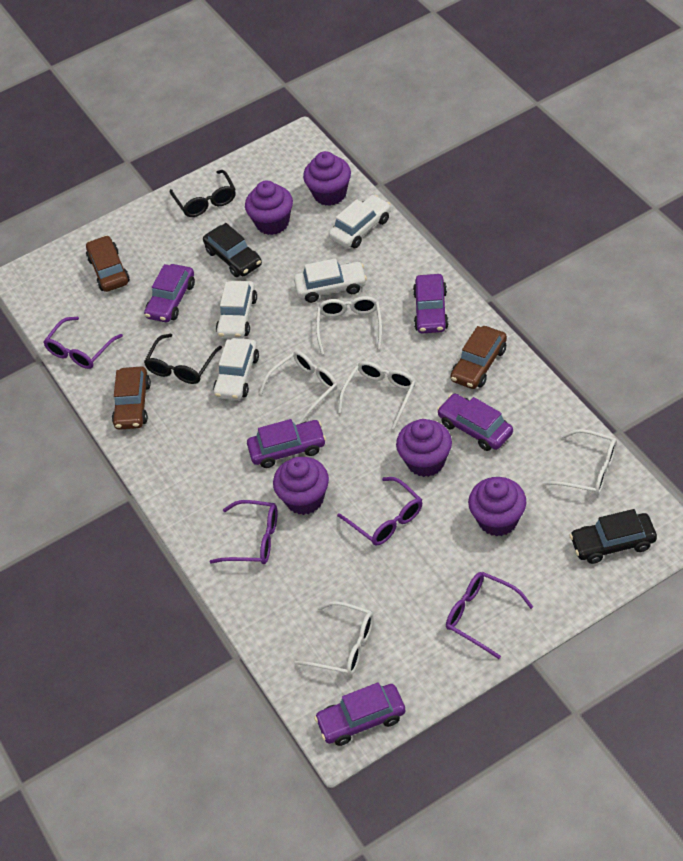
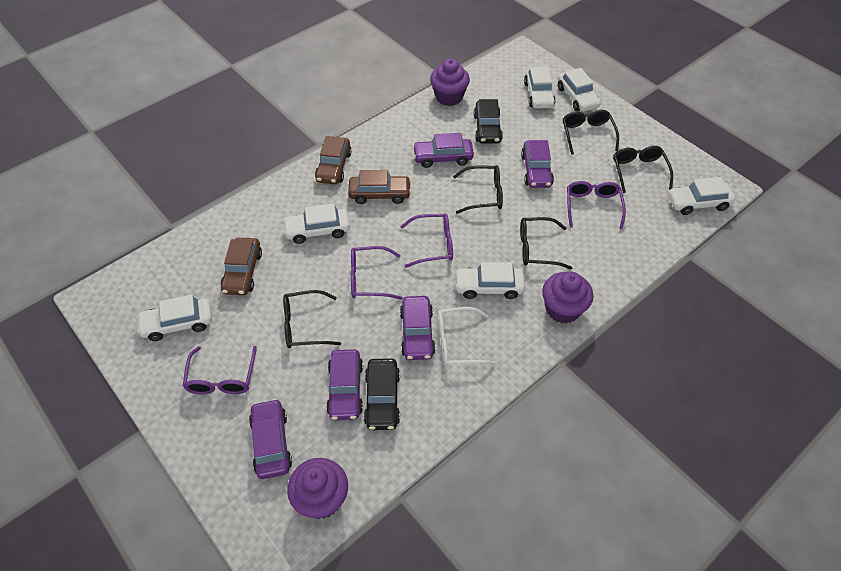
black glasses: [144,334,222,384] [170,170,236,217] = 2 -> [283,290,341,348] [453,165,503,214] [520,217,572,270] [563,110,619,155] [613,146,673,193] = 5
purple cupcake: [245,180,293,235] [273,457,329,515] [303,151,351,206] [396,419,452,477] [468,477,526,536] = 5 -> [287,458,348,519] [430,59,470,106] [542,272,593,323] = 3
white car: [213,338,259,400] [216,281,257,339] [294,259,367,303] [329,195,391,248] = 4 -> [137,295,212,341] [283,203,350,244] [455,262,525,299] [524,66,556,109] [558,68,601,112] [668,177,735,215] = 6
white glasses: [259,351,338,424] [294,601,374,676] [316,296,382,355] [338,361,416,430] [542,429,617,495] = 5 -> [437,307,497,366] = 1

